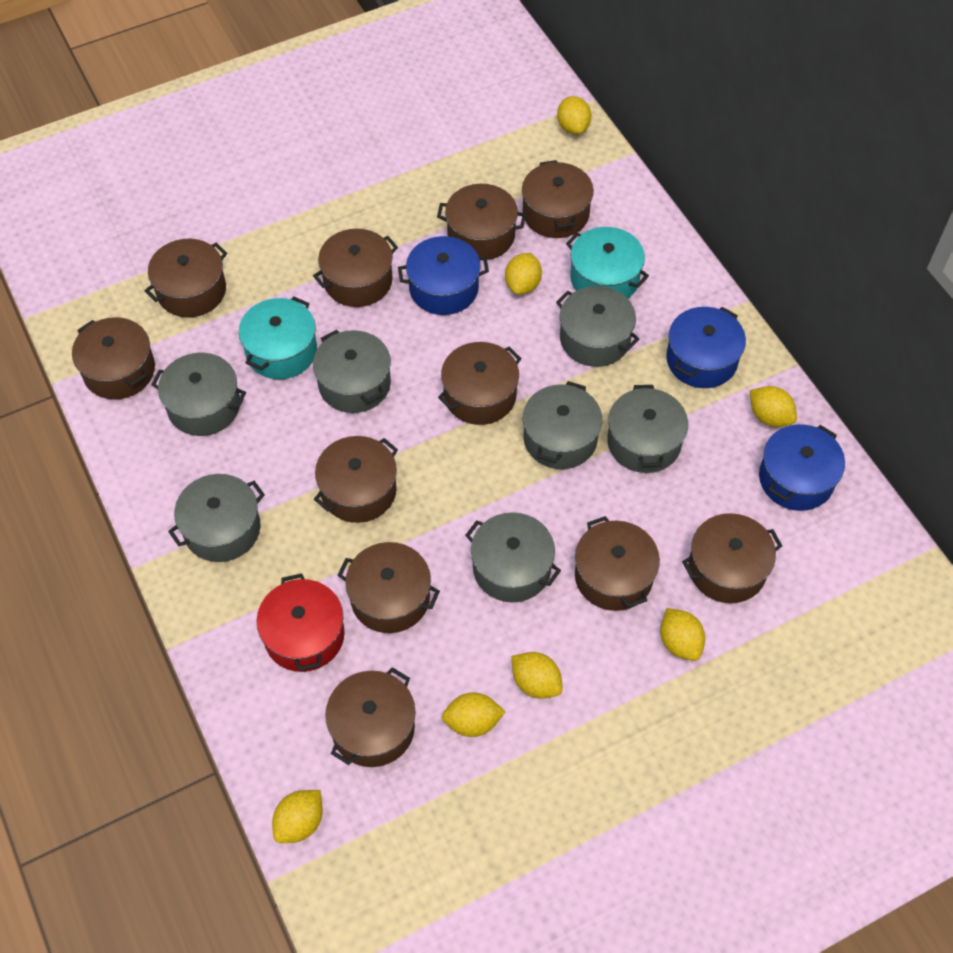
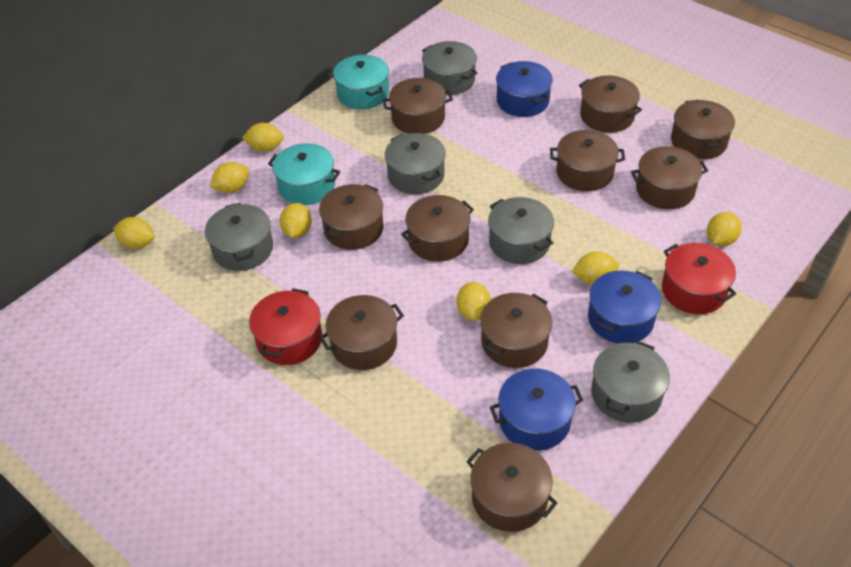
brown pot: [72,317,155,399] [145,239,227,318] [313,229,398,307] [314,436,398,523] [325,667,416,767] [337,542,440,633] [437,184,526,260] [438,342,522,425] [522,160,594,238] [575,516,660,611] [682,513,782,603] = 11 -> [319,184,383,250] [319,295,404,370] [383,78,453,134] [401,195,474,262] [466,443,557,532] [480,293,552,368] [550,130,625,191] [579,75,642,133] [631,146,708,209] [671,100,735,160] = 10
grey pot: [151,353,246,436] [168,474,265,562] [313,330,391,413] [465,512,561,602] [523,381,602,469] [556,286,639,367] [607,385,688,473] = 7 -> [205,203,273,271] [385,133,446,194] [422,41,477,95] [488,197,554,264] [591,341,670,423] = 5
red pot: [256,573,345,672] = 1 -> [249,288,322,365] [662,243,736,314] = 2

